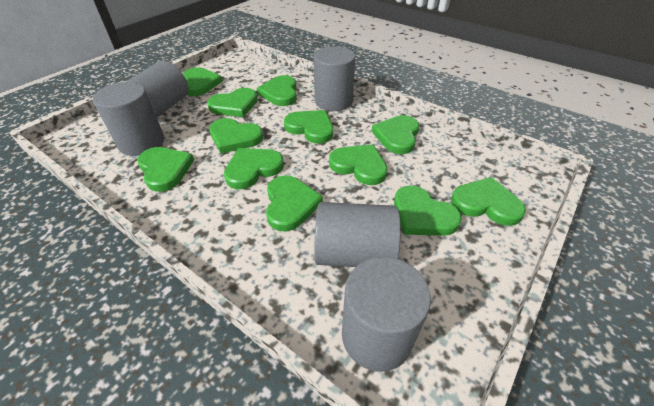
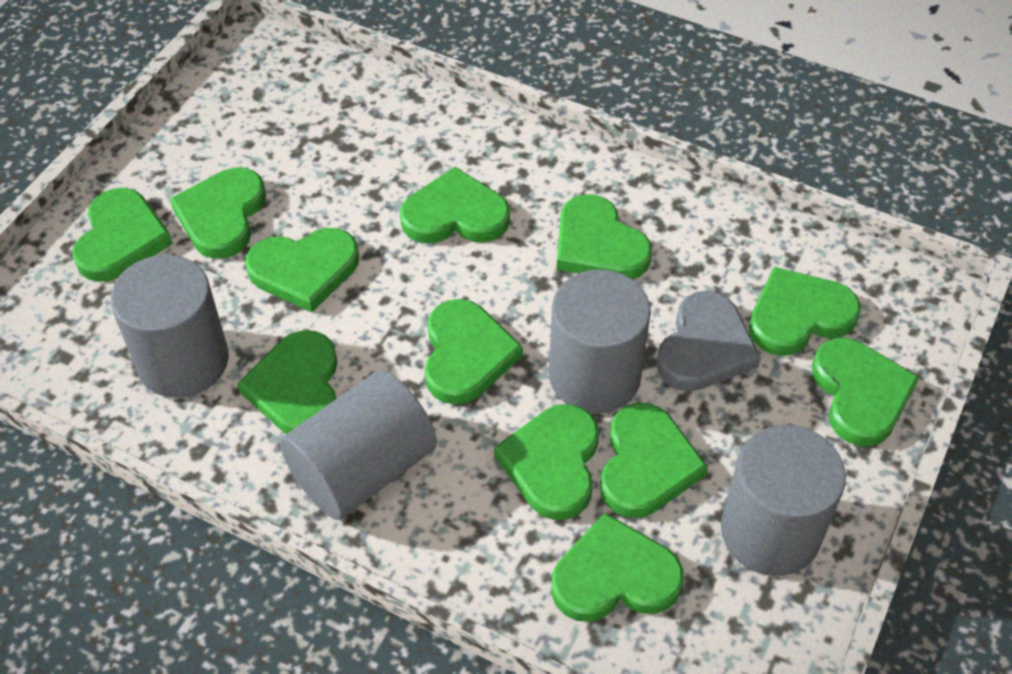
grey cylinder: [93,82,164,156] [126,61,188,118] [313,46,355,111] [314,202,401,267] [342,257,431,372] = 5 -> [111,255,229,398] [280,370,437,520] [549,270,651,413] [721,425,846,576] = 4
grey heart: none = 0 -> [656,291,761,391] = 1

